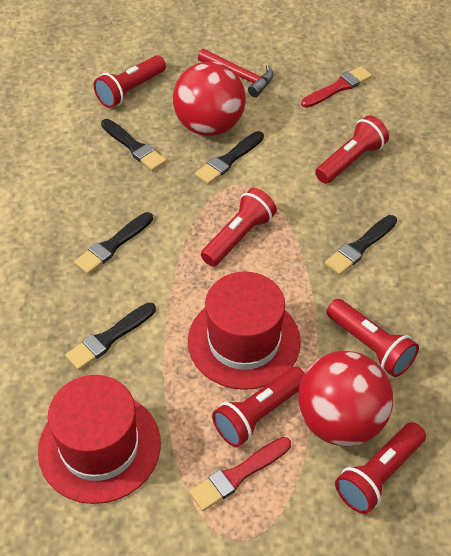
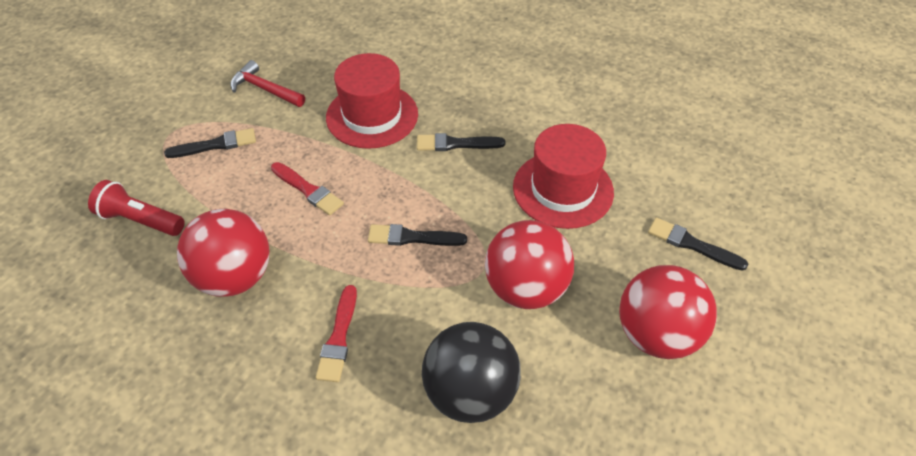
black ball: none = 0 -> [422,322,521,423] = 1
black brush: [65,303,156,370] [74,212,153,274] [101,119,166,171] [195,131,264,185] [325,215,397,275] = 5 -> [164,128,256,158] [368,224,467,246] [417,133,506,151] [648,218,748,271] = 4
red ball: [173,62,246,136] [298,351,393,446] = 2 -> [177,209,269,297] [485,220,574,309] [619,265,717,359] = 3
red flashlight: [94,55,166,108] [201,188,277,267] [212,367,305,447] [315,115,389,184] [327,299,419,377] [335,422,426,514] = 6 -> [88,180,185,236] = 1

